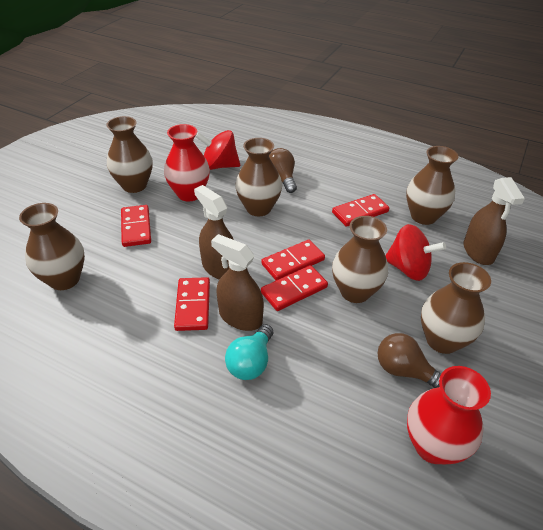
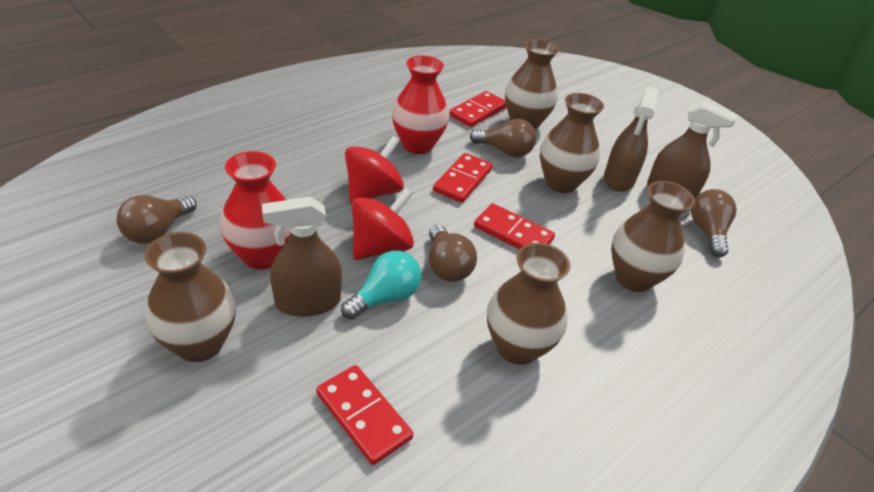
brown light bulb: [269,148,297,193] [378,333,441,388] = 2 -> [117,195,197,244] [429,224,477,282] [470,119,536,157] [691,189,737,258] = 4
brown vase: [19,203,85,290] [106,116,153,193] [235,138,282,216] [332,216,388,303] [406,146,458,225] [421,262,491,354] = 6 -> [145,232,236,362] [487,243,570,365] [505,39,559,130] [540,93,604,193] [611,181,695,292] = 5
red domino: [121,205,151,247] [174,277,210,331] [261,240,325,280] [261,265,328,311] [332,194,389,227] = 5 -> [316,365,413,465] [433,153,493,203] [449,91,506,127] [474,203,555,249] = 4

